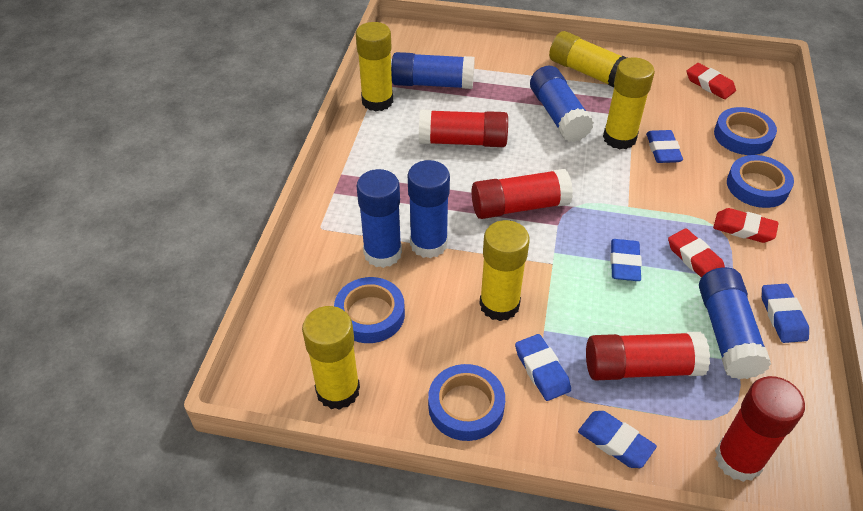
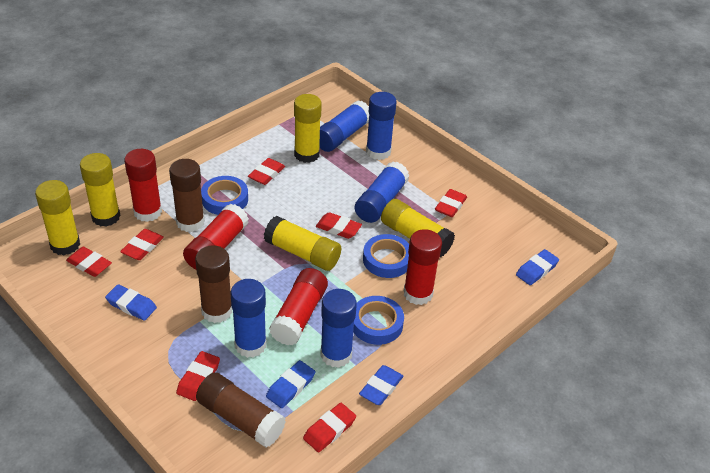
blue eraser: [515,334,571,401] [578,411,657,468] [610,239,642,281] [646,130,683,163] [762,284,809,343] = 5 -> [105,284,157,321] [266,360,316,408] [359,365,403,405] [516,249,559,285] = 4
blue tape: [334,277,405,343] [428,364,505,441] [714,107,777,155] [727,155,794,208] = 4 -> [201,176,248,215] [353,296,404,345] [363,234,409,278] = 3
brown glue stick: none = 0 -> [169,159,205,232] [195,245,232,323] [196,372,286,448] = 3
red eraser: [668,228,725,278] [687,63,736,99] [713,208,779,243] = 3 -> [66,247,112,277] [120,229,164,260] [176,351,220,401] [248,158,285,185] [303,403,356,452] [316,212,362,239] [435,189,467,217] = 7

